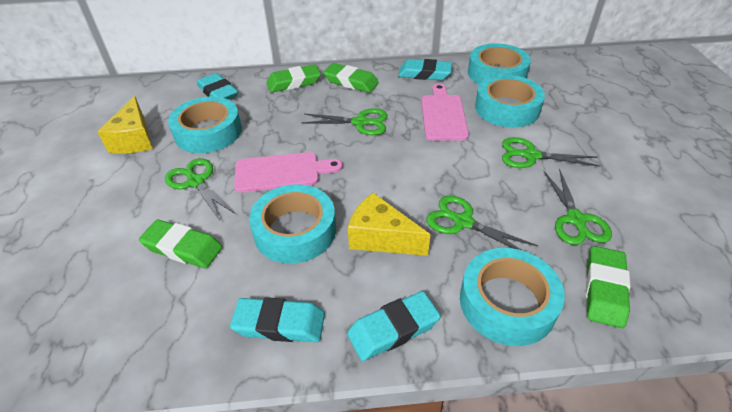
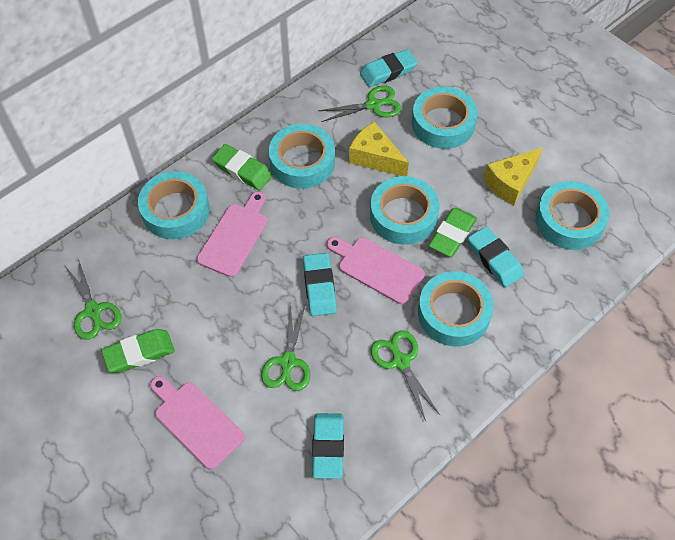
green eraser: [139,220,223,268] [266,64,321,93] [323,63,379,93] [586,246,630,328] = 4 -> [101,329,175,373] [212,144,273,190] [429,208,477,257] = 3
green scissors: [165,158,236,221] [301,108,388,135] [426,195,538,251] [502,137,600,168] [543,168,612,245] = 5 -> [65,259,121,340] [261,302,310,391] [319,85,401,122] [371,331,441,421] = 4
pink cutting board: [234,152,343,193] [421,84,469,141] = 2 -> [150,376,245,470] [197,191,268,277] [327,237,425,304] = 3
turquoise tape: [168,97,242,153] [249,184,336,264] [460,248,565,346] [468,43,531,85] [475,75,545,128] = 5 -> [138,171,210,239] [269,124,335,189] [370,176,440,245] [412,87,478,149] [418,271,494,347] [536,181,610,250] = 6

